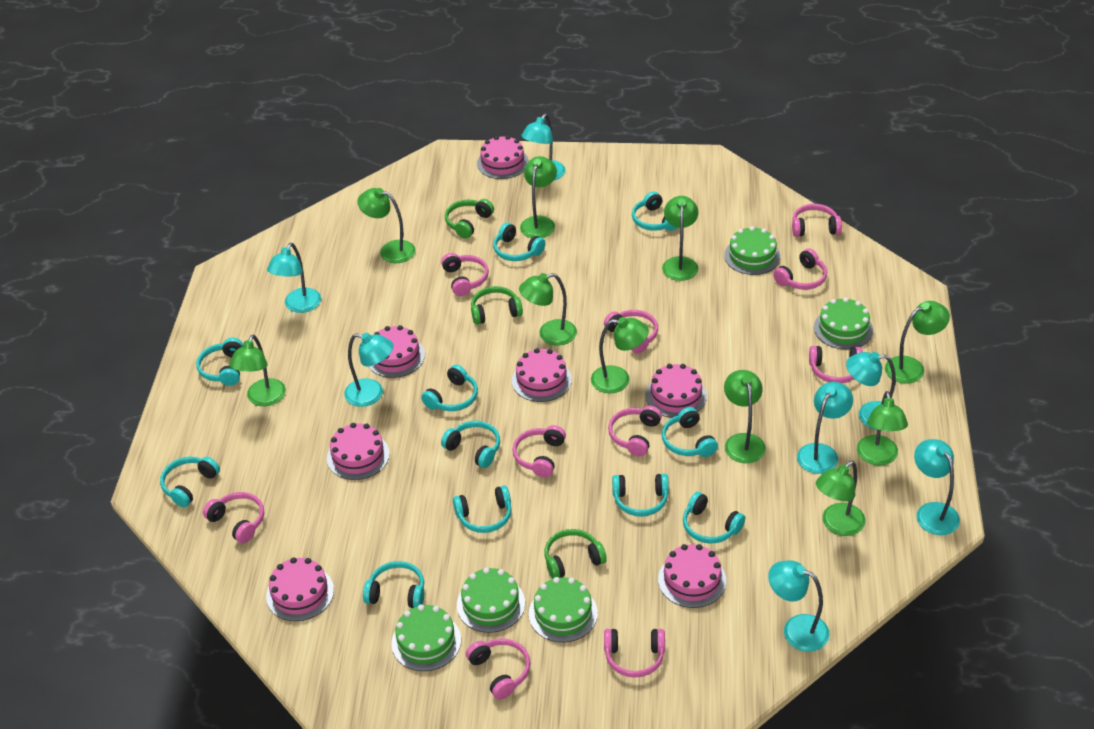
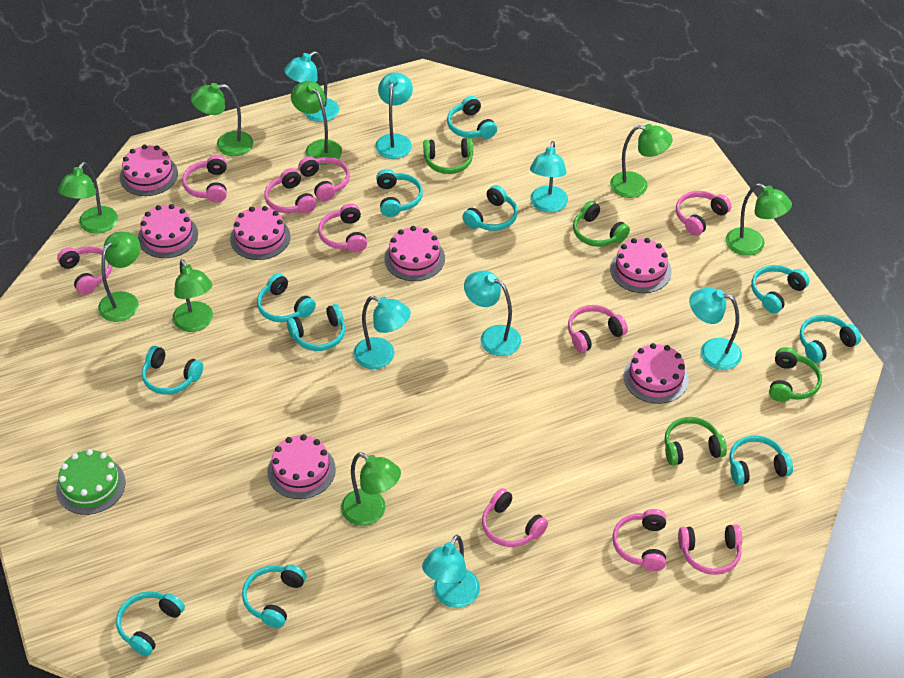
green cake: [391,604,461,671] [457,567,525,633] [529,577,598,642] [724,226,780,275] [814,297,873,350] = 5 -> [56,449,126,515] = 1
green headphones: [445,199,494,238] [471,286,523,325] [544,529,607,579] = 3 -> [423,138,473,174] [573,201,630,247] [664,417,727,466] [769,347,822,402] = 4
green lamp: [229,334,286,406] [357,188,415,263] [519,273,577,346] [520,156,557,238] [591,317,649,393] [662,196,698,281] [724,370,766,463] [816,461,865,536] [857,391,908,466] [885,301,950,384] = 10 -> [58,162,118,234] [98,232,140,322] [173,259,213,332] [191,83,253,156] [291,81,342,165] [341,452,401,526] [610,124,673,198] [726,183,792,256] = 8

